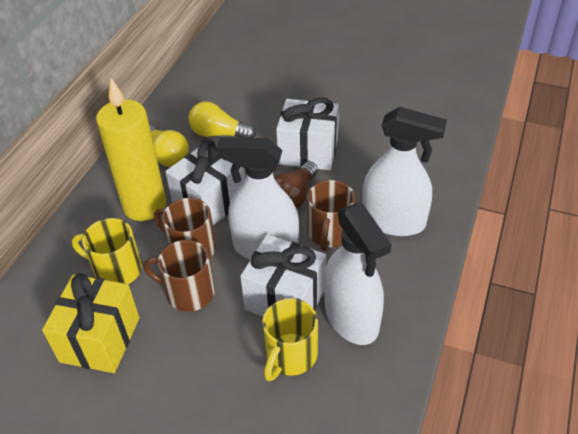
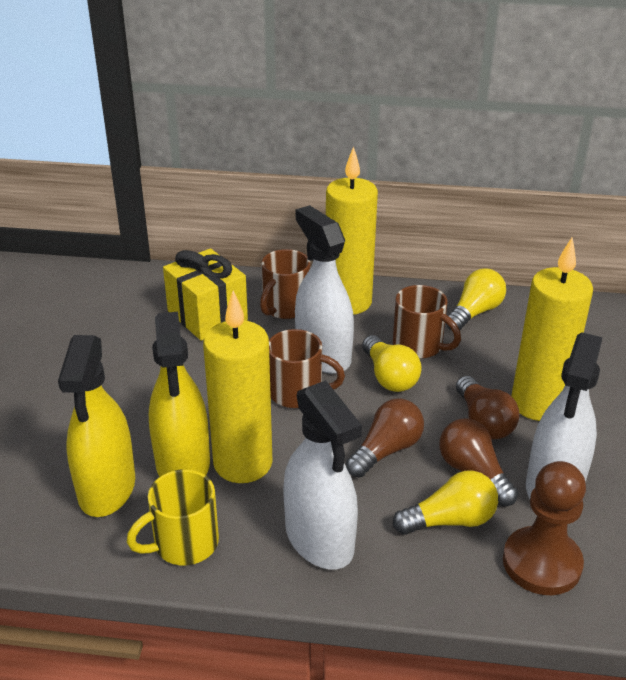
brown light bulb: [274,161,318,209] = 1 -> [346,398,424,478] [439,418,518,506] [456,376,520,440] = 3
brown pawn: none = 0 -> [503,461,586,595] = 1
white gift: [165,140,245,225] [240,234,326,317] [276,98,339,170] = 3 -> none = 0
yellow candle: [96,78,166,221] = 1 -> [203,291,273,483] [326,146,378,315] [511,238,593,421] = 3
yellow light bulb: [149,125,189,167] [189,101,256,138] = 2 -> [362,335,422,392] [393,471,498,535] [446,268,506,330] = 3
yellow mug: [72,218,142,284] [262,298,318,381] = 2 -> [127,469,219,565] = 1
yellow spray bottle: none = 0 -> [58,335,135,517] [149,312,210,477] = 2

